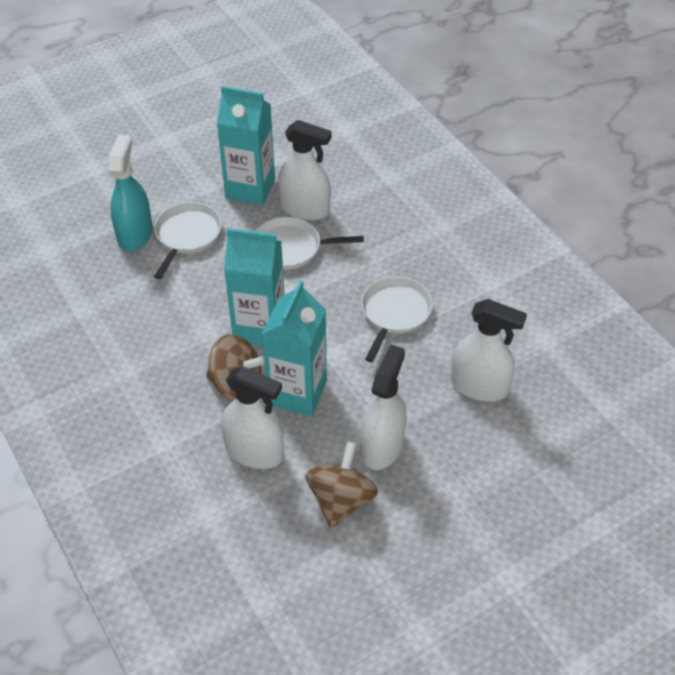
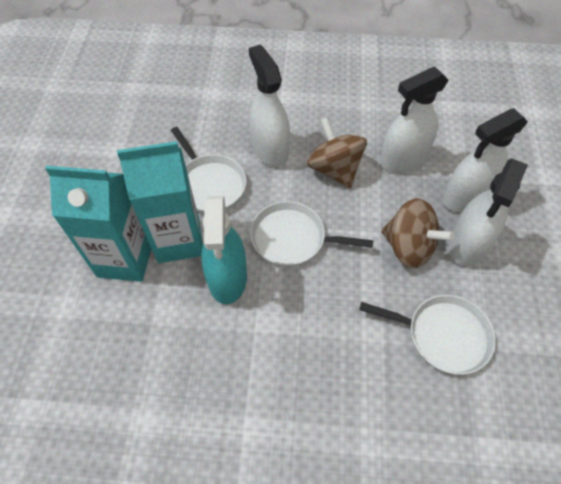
turquoise carton: [217,86,275,205] [224,228,284,346] [261,280,327,416] = 3 -> [45,166,151,282] [117,141,203,263] = 2

